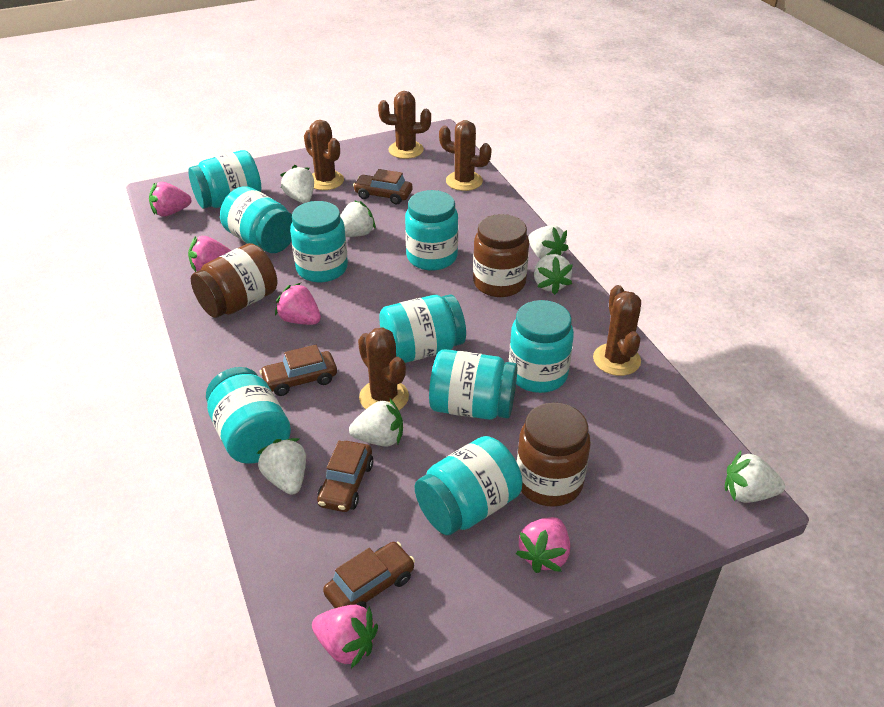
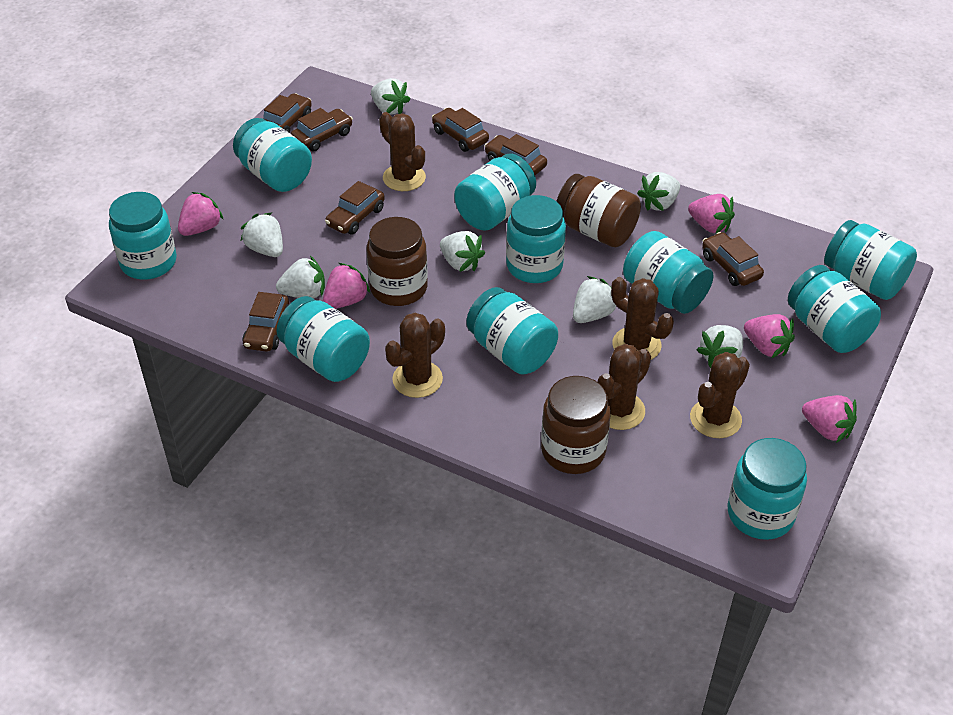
brown car: [260,345,337,396] [317,441,373,512] [323,542,415,608] [353,169,412,204] = 4 -> [242,292,289,352] [263,93,312,133] [291,108,353,152] [325,181,385,235] [432,108,489,152] [484,134,547,175] [702,232,764,286] = 7
turquoise jar: [188,150,261,209] [206,367,291,464] [220,186,292,253] [290,201,348,282] [379,294,466,363] [405,190,458,271] [415,436,523,535] [429,349,517,420] [509,300,574,393] = 9 -> [109,192,177,280] [233,118,312,192] [277,296,370,382] [454,154,536,231] [466,287,558,374] [506,195,566,283] [623,231,714,314] [727,438,807,540] [788,265,881,353] [824,220,917,300] = 10

